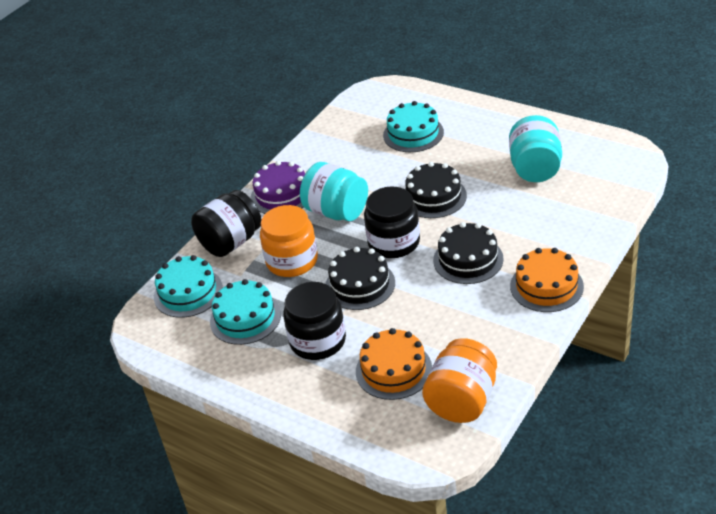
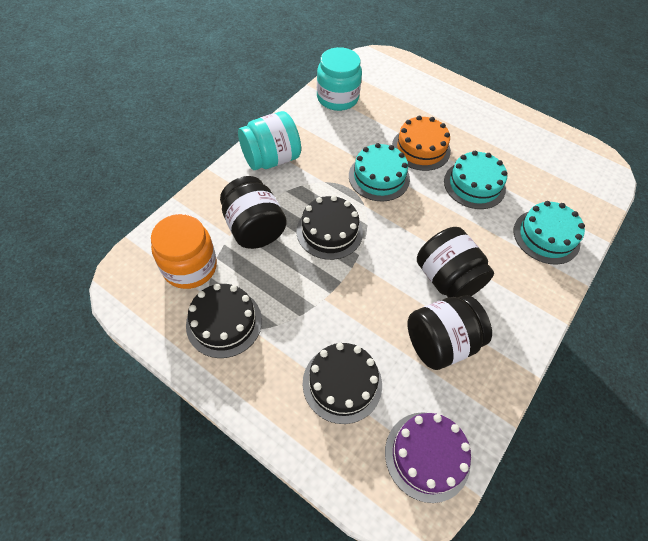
orange cake: [356,328,432,400] [510,248,584,312] = 2 -> [392,115,451,171] = 1
orange jar: [260,205,318,277] [422,338,497,423] = 2 -> [151,214,217,289] = 1

